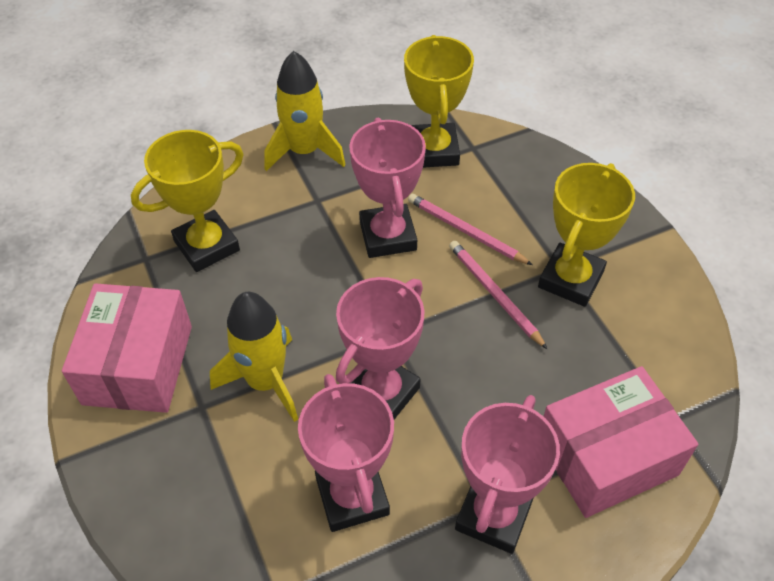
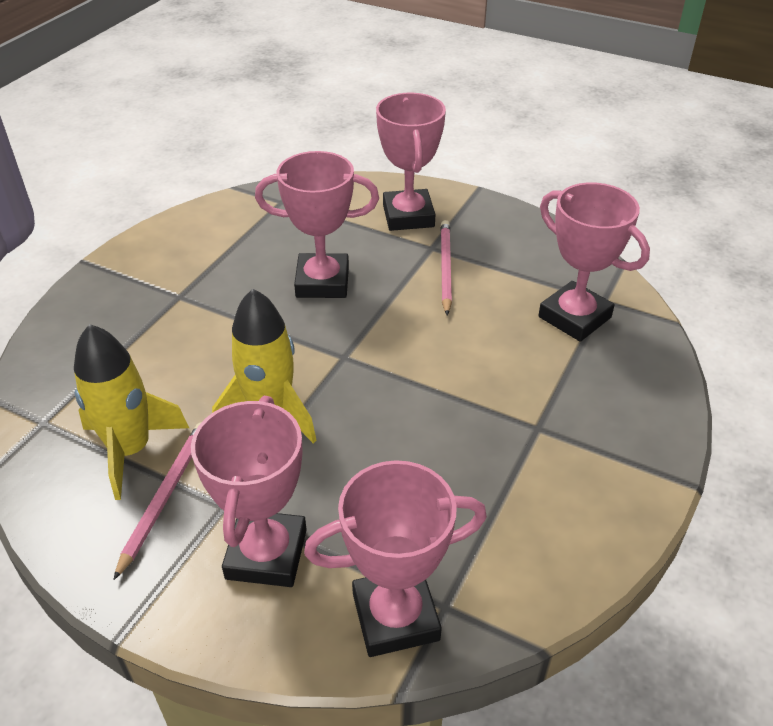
pink box: [62,283,192,413] [544,366,698,518] = 2 -> none = 0
pink trophy: [298,374,394,532] [336,277,425,419] [349,118,426,258] [455,395,560,554] = 4 -> [191,396,307,587] [255,151,379,298] [304,460,487,657] [376,93,446,231] [538,182,650,342] = 5
yellow trophy: [131,130,244,272] [404,35,474,168] [538,163,635,307] = 3 -> none = 0

